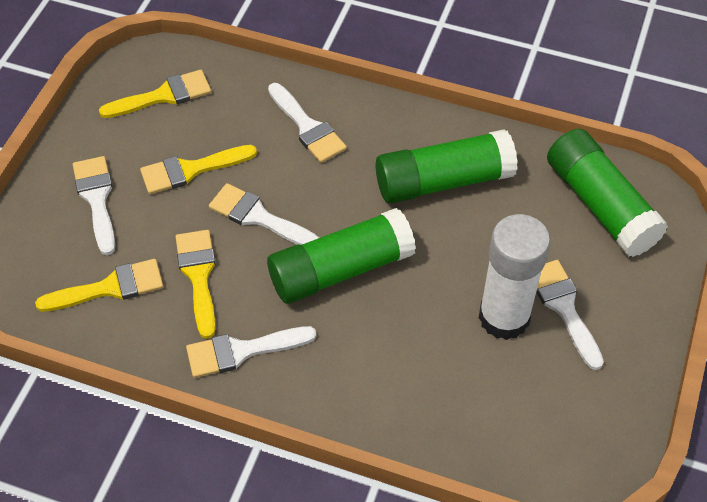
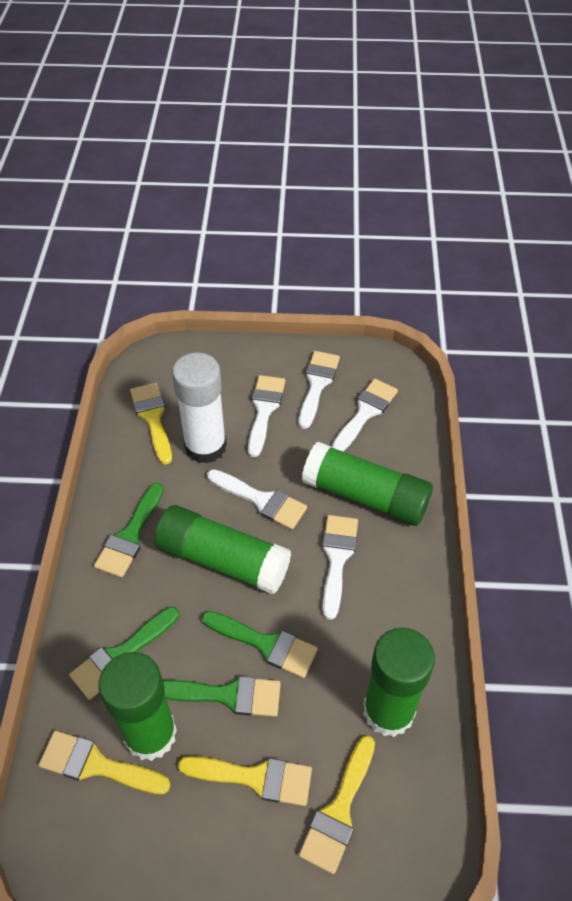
green brush: none = 0 -> [69,607,179,700] [94,482,164,578] [163,676,281,717] [202,611,318,678] = 4
green glue stick: [267,208,416,304] [376,129,518,204] [547,129,668,257] = 3 -> [99,652,177,761] [154,505,291,594] [302,442,433,526] [363,627,435,737] = 4

